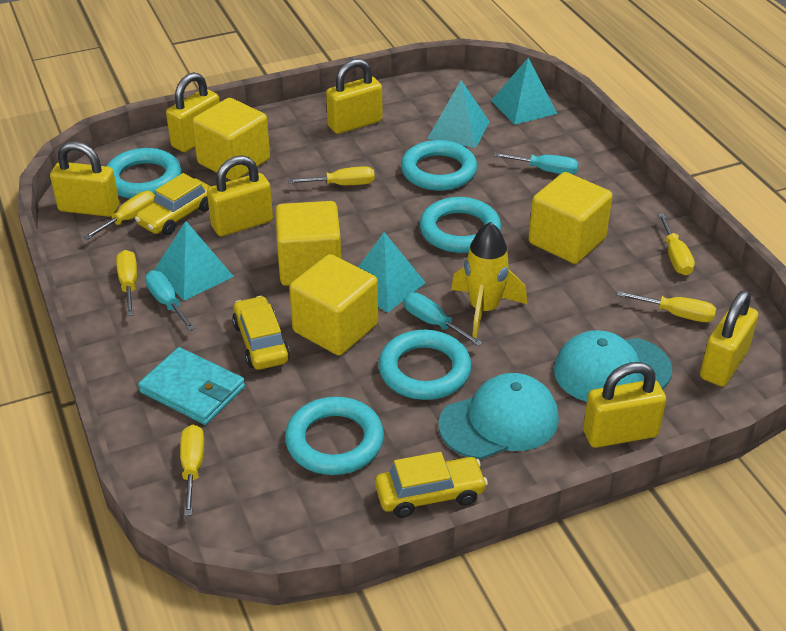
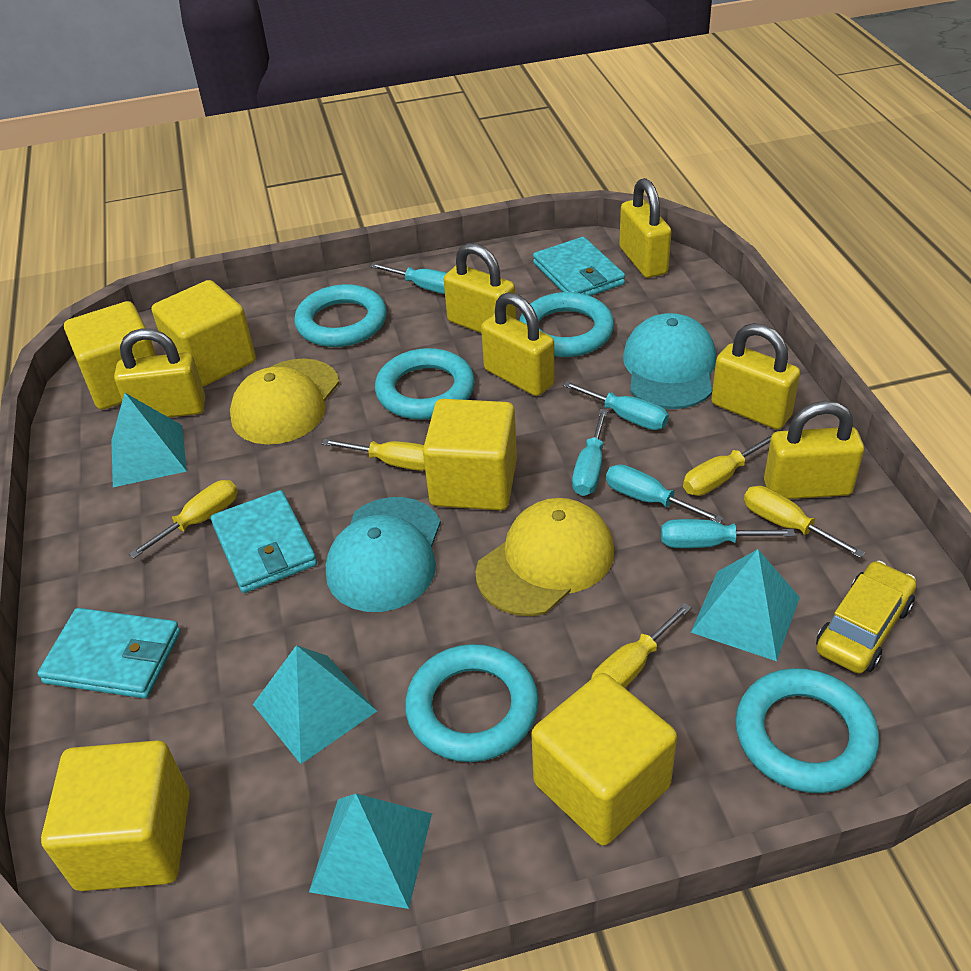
turquoise screwdriver: [145,270,195,331] [404,293,483,346] [494,153,578,174] = 3 -> [369,263,446,294] [563,381,669,430] [572,409,608,496] [606,464,724,523] [661,519,795,548] = 5
turquoise wallet: [138,347,245,425] = 1 -> [38,608,180,699] [211,490,317,593] [533,237,625,296] = 3
yellow cap: none = 0 -> [230,358,339,445] [475,498,614,616] = 2
yellow car: [135,173,211,235] [232,296,290,370] [375,452,488,518] = 3 -> [816,561,916,674] = 1
yellow cube: [192,98,270,180] [275,201,341,286] [289,254,378,355] [529,172,613,264] = 4 -> [41,740,190,891] [64,301,156,410] [152,280,256,387] [423,399,517,511] [531,673,677,846] = 5
yellow rocket: [451,222,527,339] = 1 -> none = 0
yellow screwdriver: [83,191,155,240] [116,250,137,316] [180,424,204,516] [288,166,375,185] [617,291,716,322] [658,213,695,275] = 6 -> [129,480,238,559] [322,439,425,471] [591,603,692,688] [683,434,772,496] [744,486,865,558] = 5

